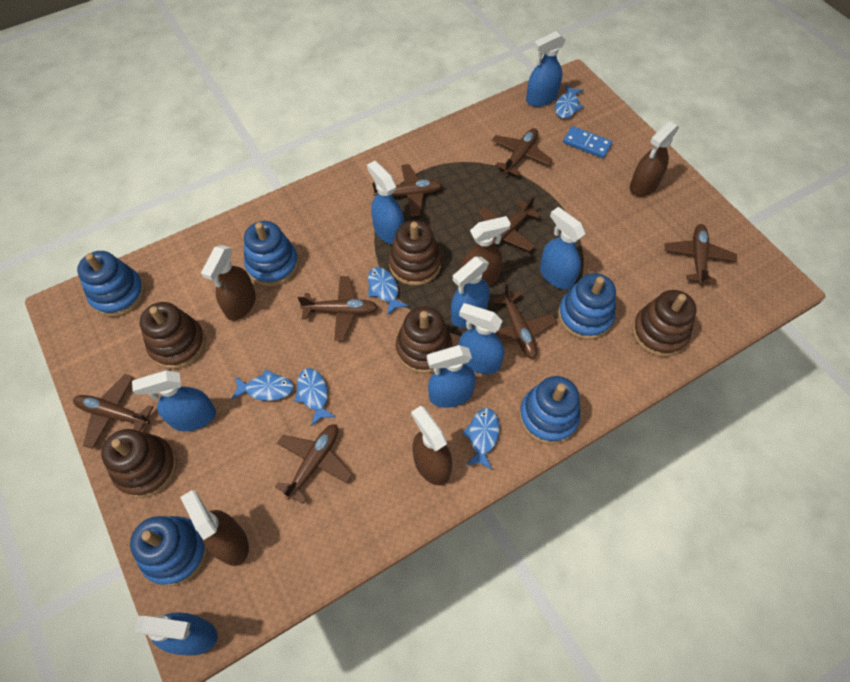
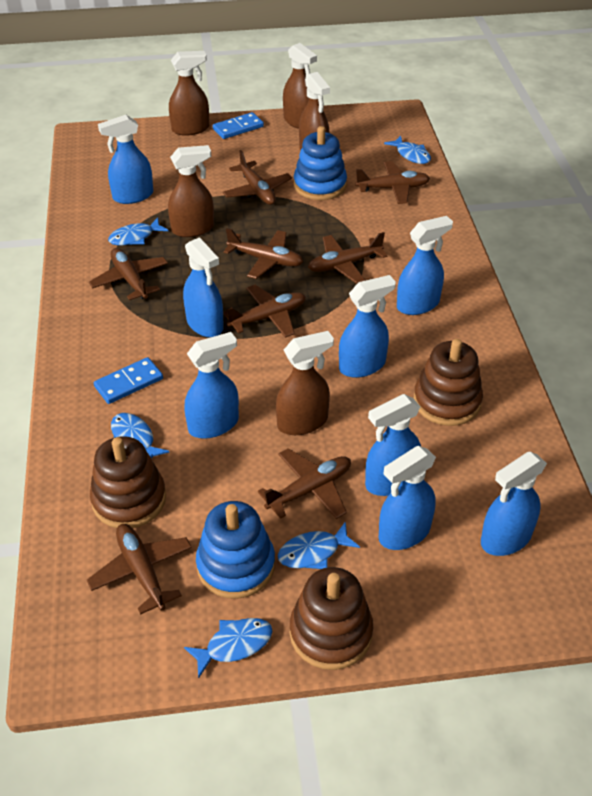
blue domino: [563,126,612,158] = 1 -> [94,357,163,404] [213,112,264,139] = 2
blue stacking toy: [77,251,145,317] [130,516,208,586] [244,221,299,286] [519,376,581,444] [558,273,616,340] = 5 -> [196,501,275,599] [294,126,347,200] = 2
brown stacking toy: [101,429,177,498] [140,302,206,369] [389,220,441,286] [396,306,453,373] [632,290,696,357] = 5 -> [90,436,166,528] [290,567,373,670] [414,339,483,426] = 3

